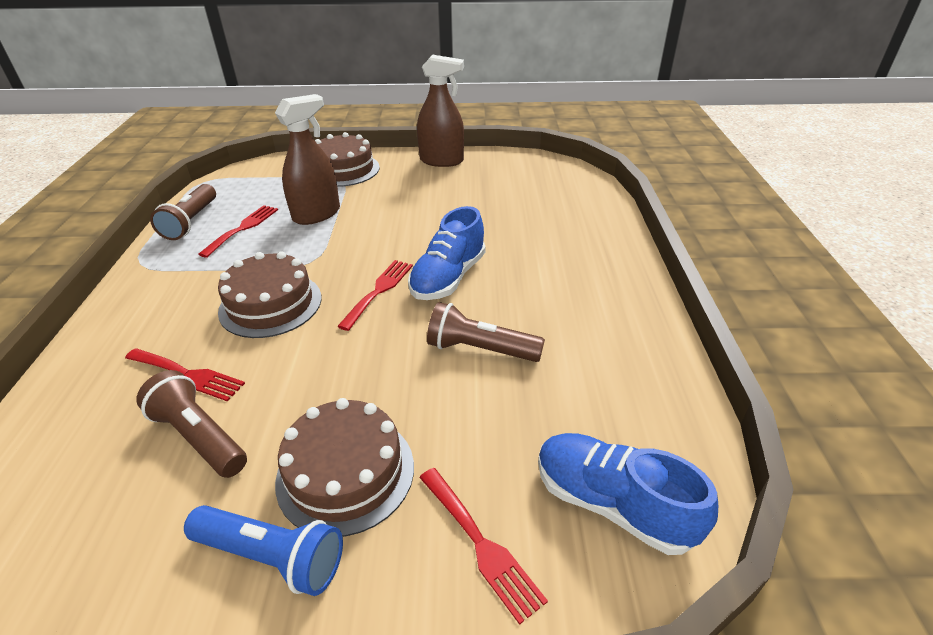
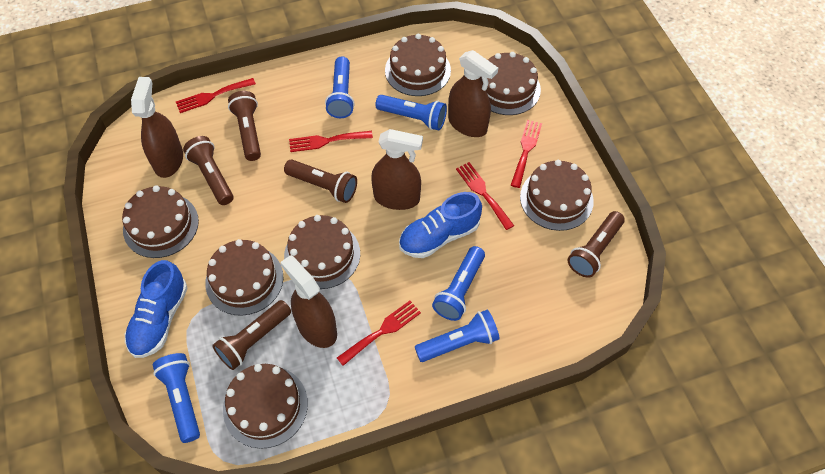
blue flashlight: [184,505,343,596] = 1 -> [153,353,200,443] [325,56,355,118] [375,95,447,131] [415,310,500,362] [432,246,485,321] = 5
brown cake: [218,251,321,338] [275,398,414,537] [315,132,380,187] = 3 -> [122,185,199,258] [205,239,283,316] [223,364,308,449] [284,215,360,289] [385,34,451,96] [480,52,541,115] [520,160,594,231] = 7
brown flashlight: [136,370,247,478] [150,184,216,240] [427,302,545,362] = 3 -> [183,136,234,205] [212,300,291,370] [228,91,261,161] [284,159,357,203] [568,211,625,278] = 5
brown spray bottle: [275,94,340,225] [417,55,464,167] = 2 -> [131,77,183,178] [280,255,337,348] [371,129,423,210] [448,50,498,137] = 4
red fork: [125,348,245,402] [198,205,278,258] [337,260,413,331] [419,468,548,625] = 4 -> [176,78,256,113] [289,131,373,152] [337,301,421,366] [456,162,514,230] [511,120,542,188] = 5

